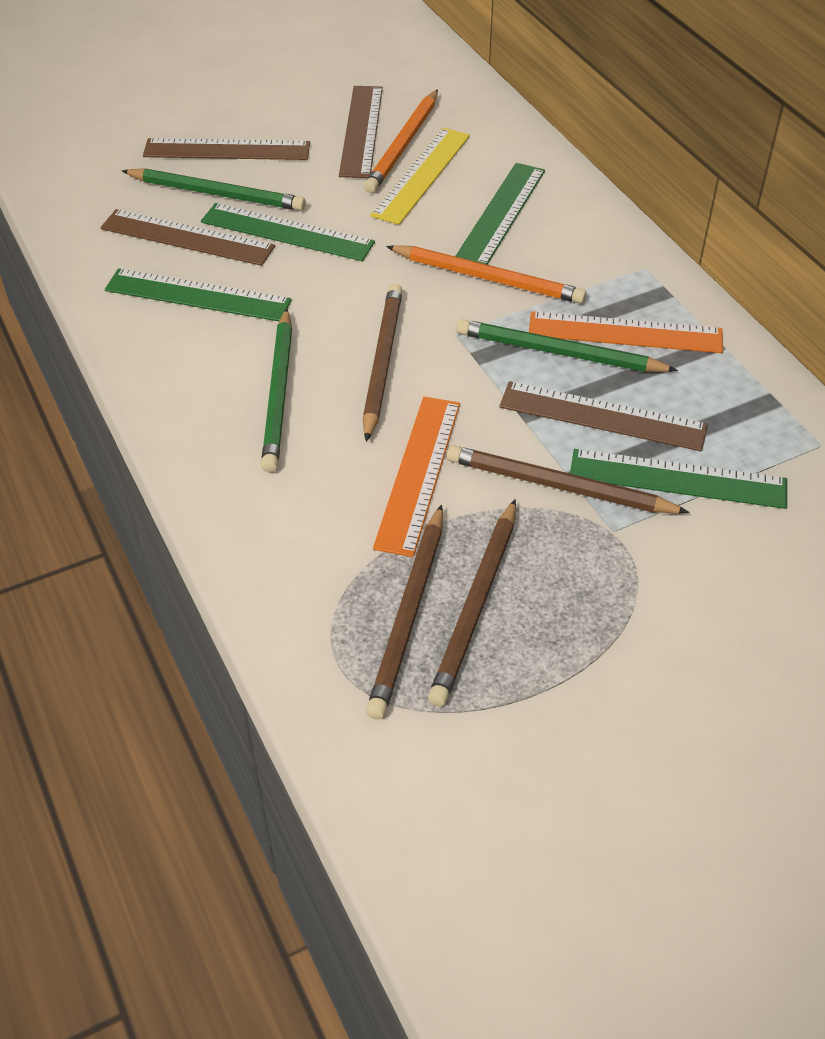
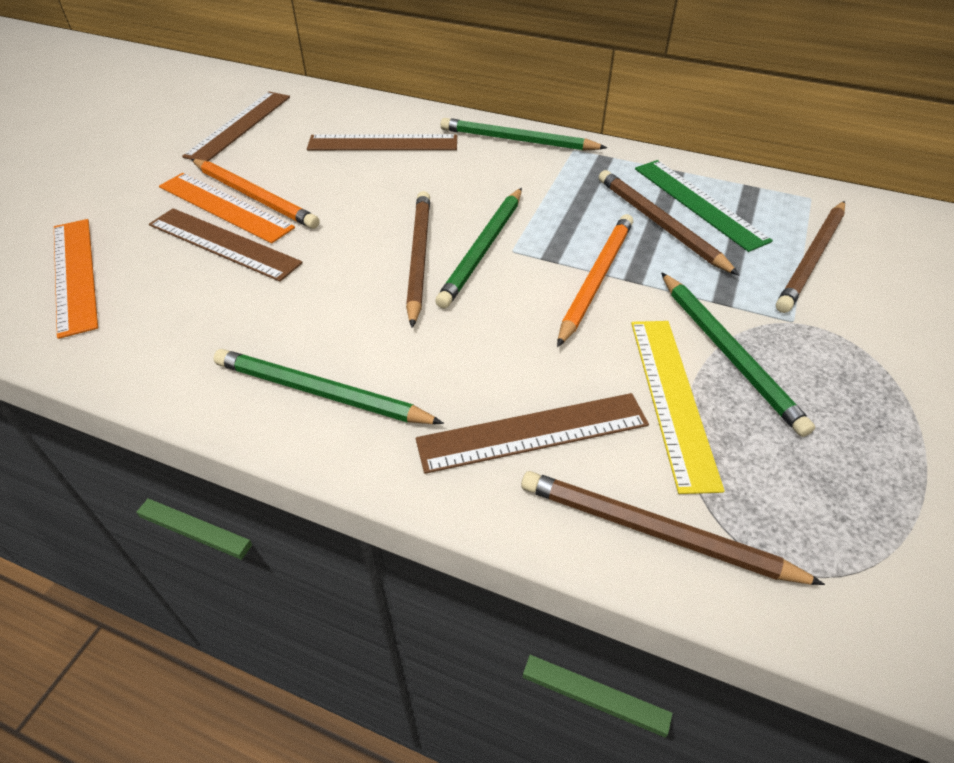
green pencil: [122,168,306,211] [261,308,292,473] [456,319,678,372] = 3 -> [213,349,444,424] [435,188,522,308] [440,118,607,151] [661,272,815,437] = 4
green ruler: [105,268,292,321] [201,203,375,261] [455,163,545,264] [570,449,787,509] = 4 -> [635,160,773,252] = 1

